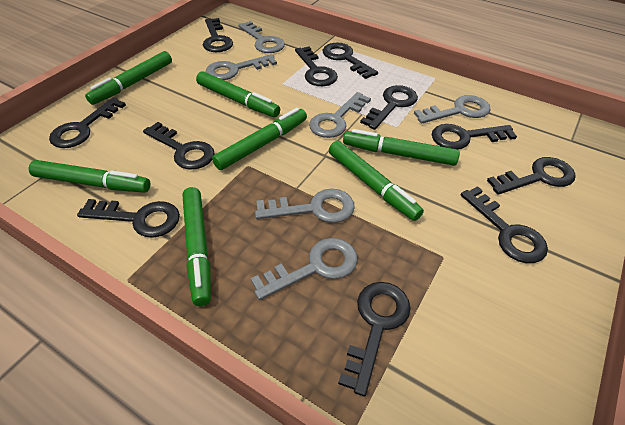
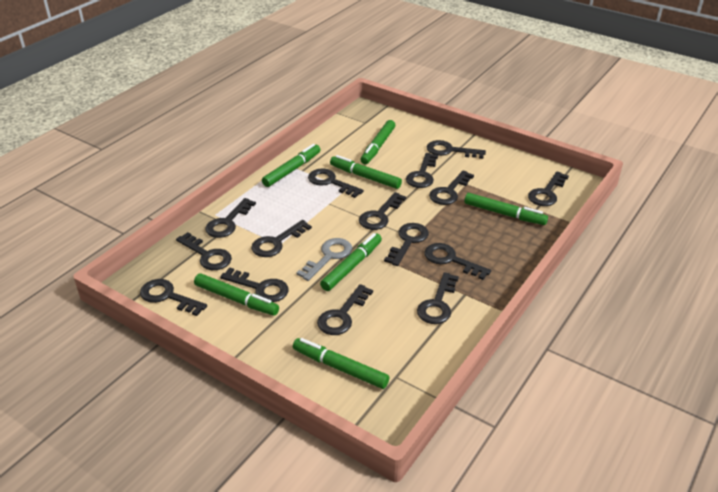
black key: [49,97,126,148] [77,199,180,238] [143,122,215,170] [203,18,233,52] [295,46,338,86] [323,42,378,79] [338,282,411,397] [360,85,418,130] [432,124,517,149] [461,186,548,263] [487,157,576,195] = 11 -> [140,279,207,316] [176,232,232,270] [205,198,256,238] [220,267,289,302] [251,220,312,257] [308,169,364,198] [317,284,373,335] [359,192,406,230] [384,223,429,266] [406,153,438,188] [417,272,459,324] [424,243,491,280] [427,140,486,159] [429,170,474,205] [528,171,569,206] = 15
grey key: [206,54,277,80] [238,21,285,53] [250,238,358,300] [255,189,355,223] [309,92,371,138] [414,95,491,124] = 6 -> [296,238,352,281] = 1

